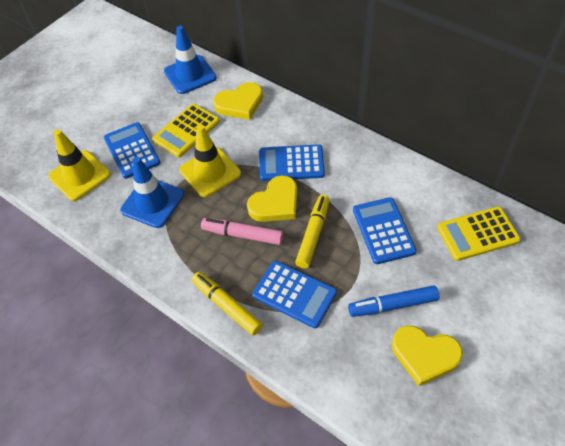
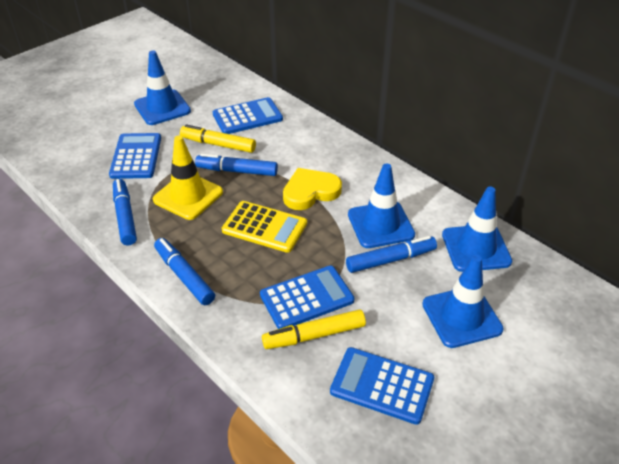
blue marker: [348,285,439,317] = 1 -> [113,179,137,245] [154,238,215,305] [195,154,278,176] [346,236,437,273] = 4
blue traffic cone: [120,157,184,228] [164,26,217,94] = 2 -> [134,51,191,125] [348,163,415,248] [422,255,504,348] [442,187,512,272] = 4
pink marker: [201,218,283,245] = 1 -> none = 0
yellow calculator: [152,104,220,157] [437,206,521,261] = 2 -> [222,201,307,253] = 1
yellow heart: [213,82,263,120] [247,175,297,222] [392,326,463,386] = 3 -> [283,168,342,210] = 1
yellow traffic cone: [48,129,111,201] [179,125,241,197] = 2 -> [153,135,223,220] = 1

